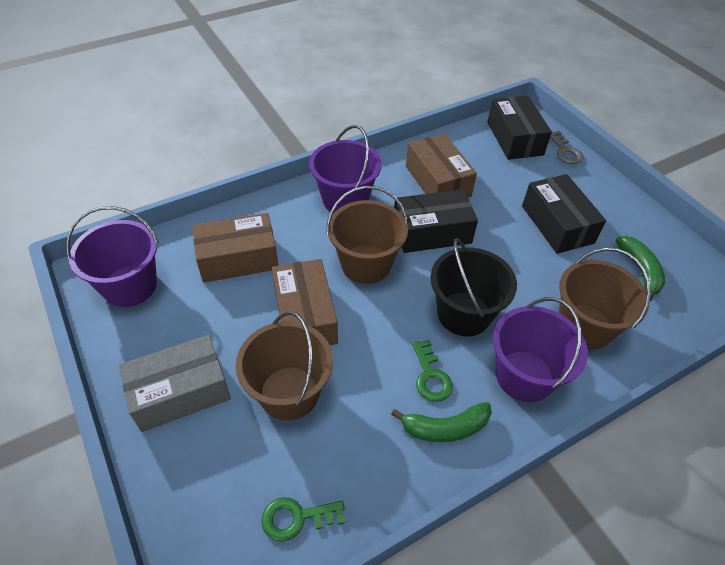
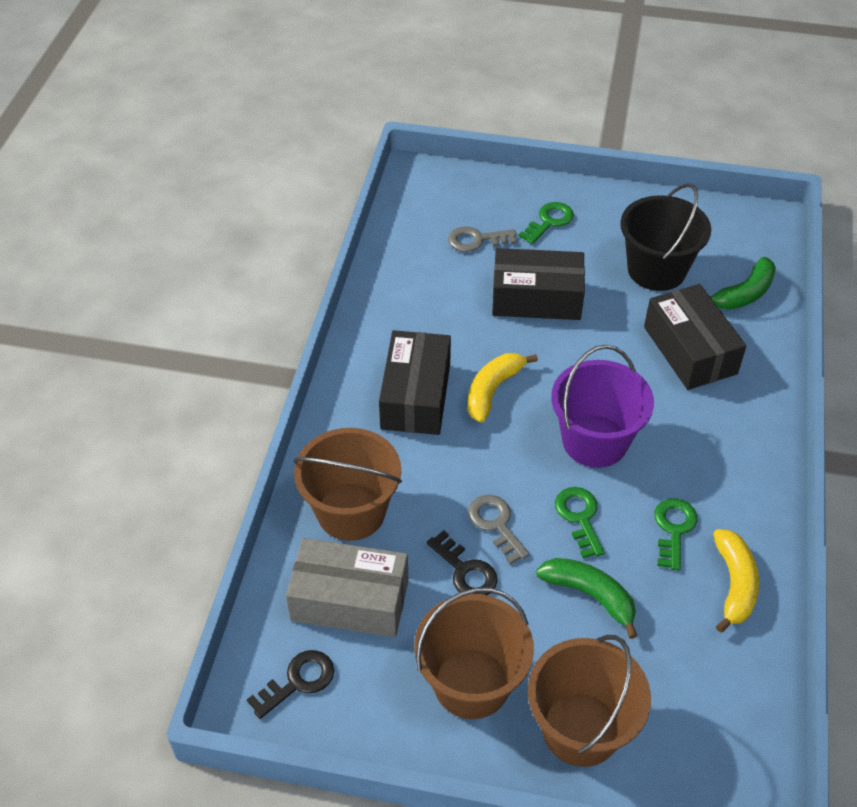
black key: none = 0 -> [247,650,334,719] [427,530,498,595] = 2
brown box: [192,213,278,283] [272,259,338,345] [406,134,477,198] = 3 -> none = 0
green key: [262,497,345,542] [412,340,453,402] = 2 -> [518,202,574,244] [555,487,604,558] [654,498,697,570] = 3
grey key: [550,131,584,164] = 1 -> [448,226,517,252] [468,495,530,564] = 2
purple bucket: [66,206,159,307] [309,125,382,214] [493,297,588,402] = 3 -> [551,345,654,468] = 1
yellow banana: none = 0 -> [467,353,538,422] [713,529,759,633] = 2

